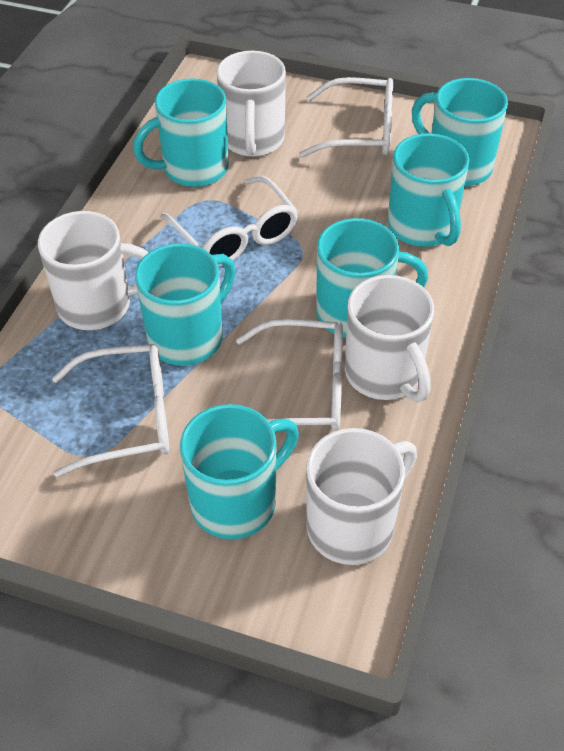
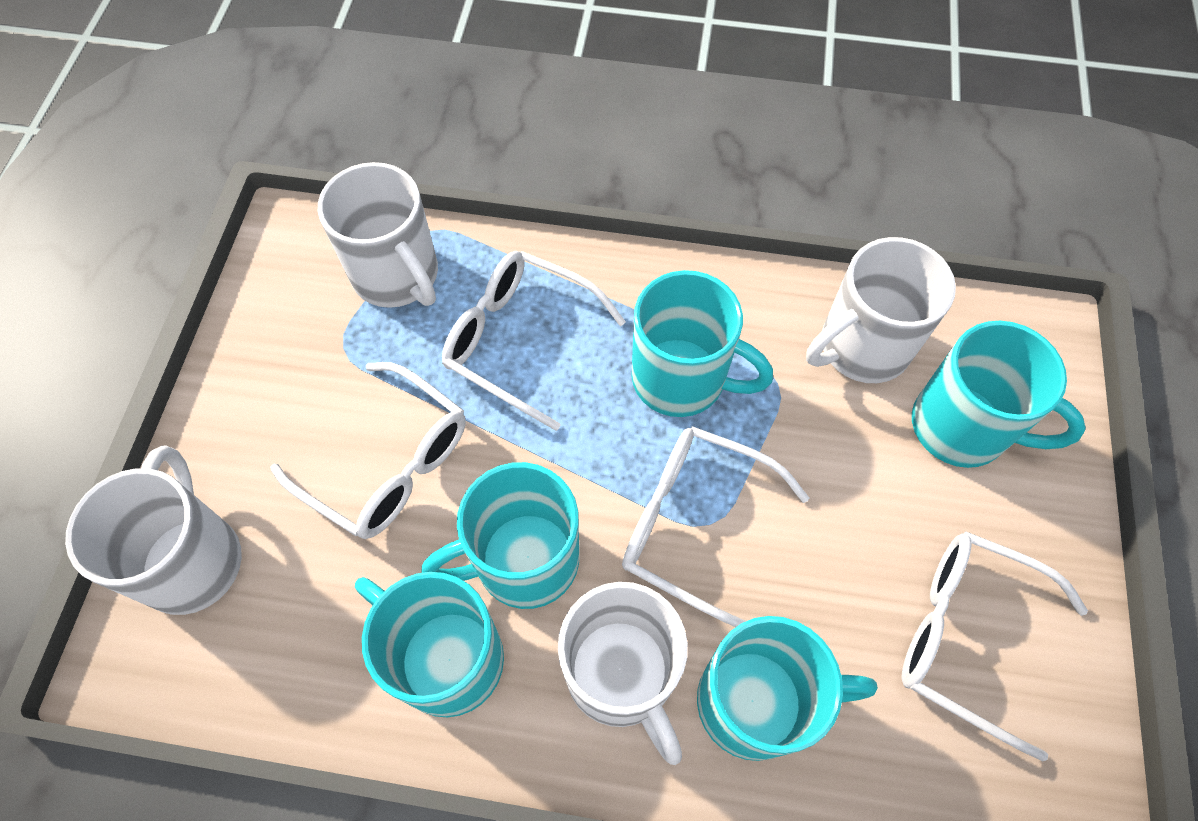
turquoise mug: [133,78,229,187] [135,243,235,366] [180,404,299,539] [316,218,428,338] [388,133,469,247] [412,78,508,187] = 6 -> [355,572,504,717] [421,462,579,609] [631,270,773,417] [697,616,878,761] [912,321,1086,468] = 5

